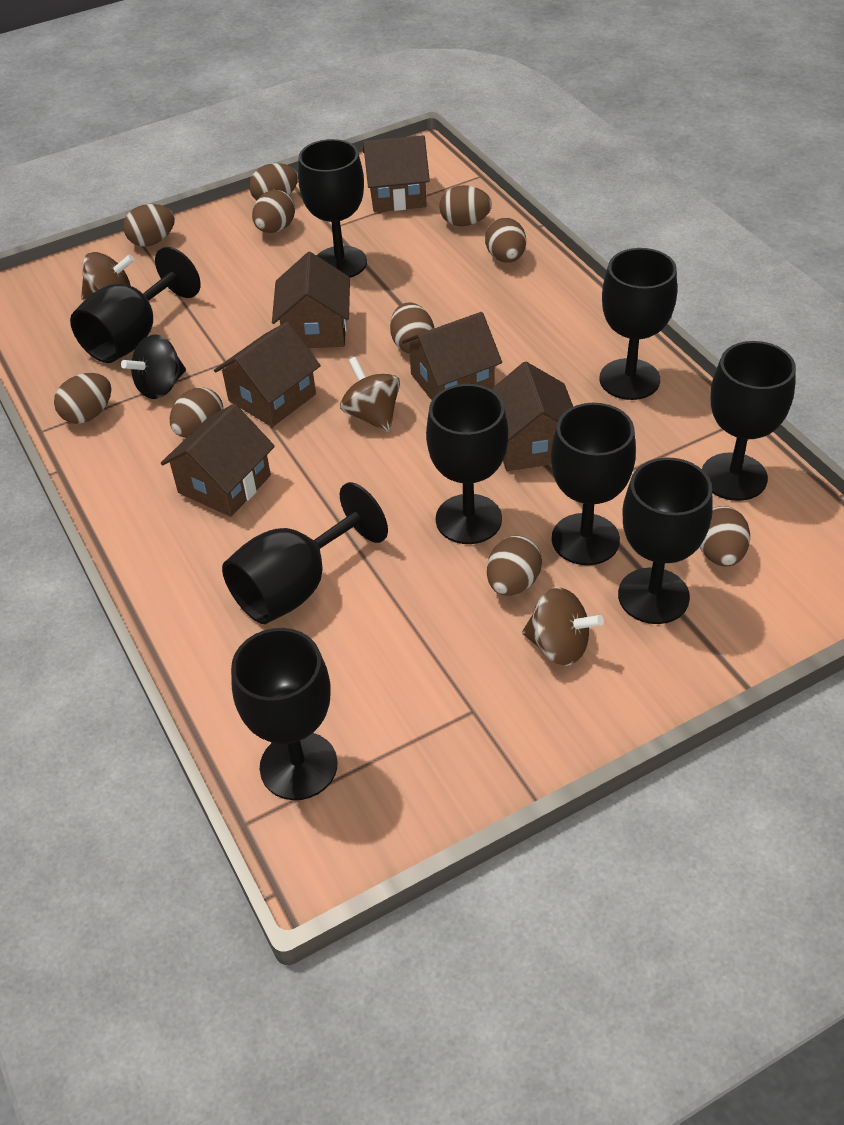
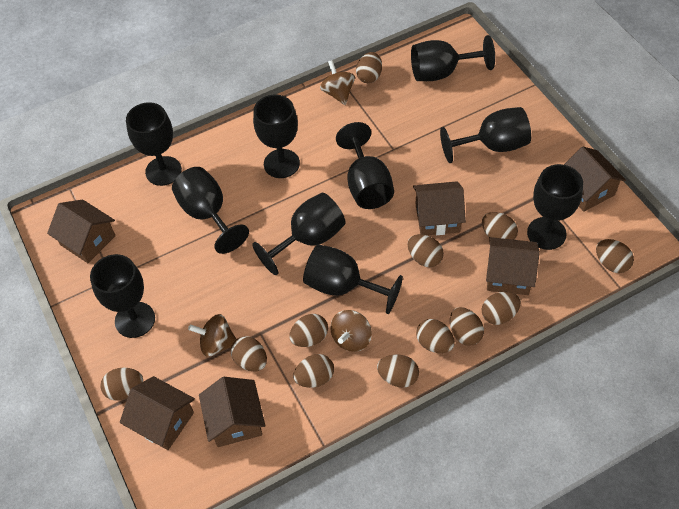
black goblet: [70,247,201,363] [222,482,388,624] [231,628,337,800] [298,139,367,278] [426,384,508,544] [551,403,636,565] [600,248,677,400] [618,458,713,624] [702,341,796,501] = 9 -> [90,254,155,338] [126,102,182,186] [172,167,249,254] [252,193,346,275] [253,94,300,178] [303,244,403,314] [336,122,394,209] [411,35,495,81] [440,107,531,163] [527,164,583,250] = 10
black spinning top: [121,334,186,399] = 1 -> none = 0
brown egg: [54,373,111,424] [123,204,175,247] [170,387,223,438] [249,163,298,201] [252,190,295,233] [390,302,434,354] [440,185,492,226] [485,218,526,263] [487,536,542,596] [700,506,750,567] = 10 -> [100,368,143,401] [231,336,267,372] [289,314,328,347] [293,354,334,388] [356,52,382,83] [377,354,419,388] [408,234,444,267] [416,319,455,353] [450,307,484,346] [482,212,518,240] [482,292,521,325] [596,239,634,273] = 12

